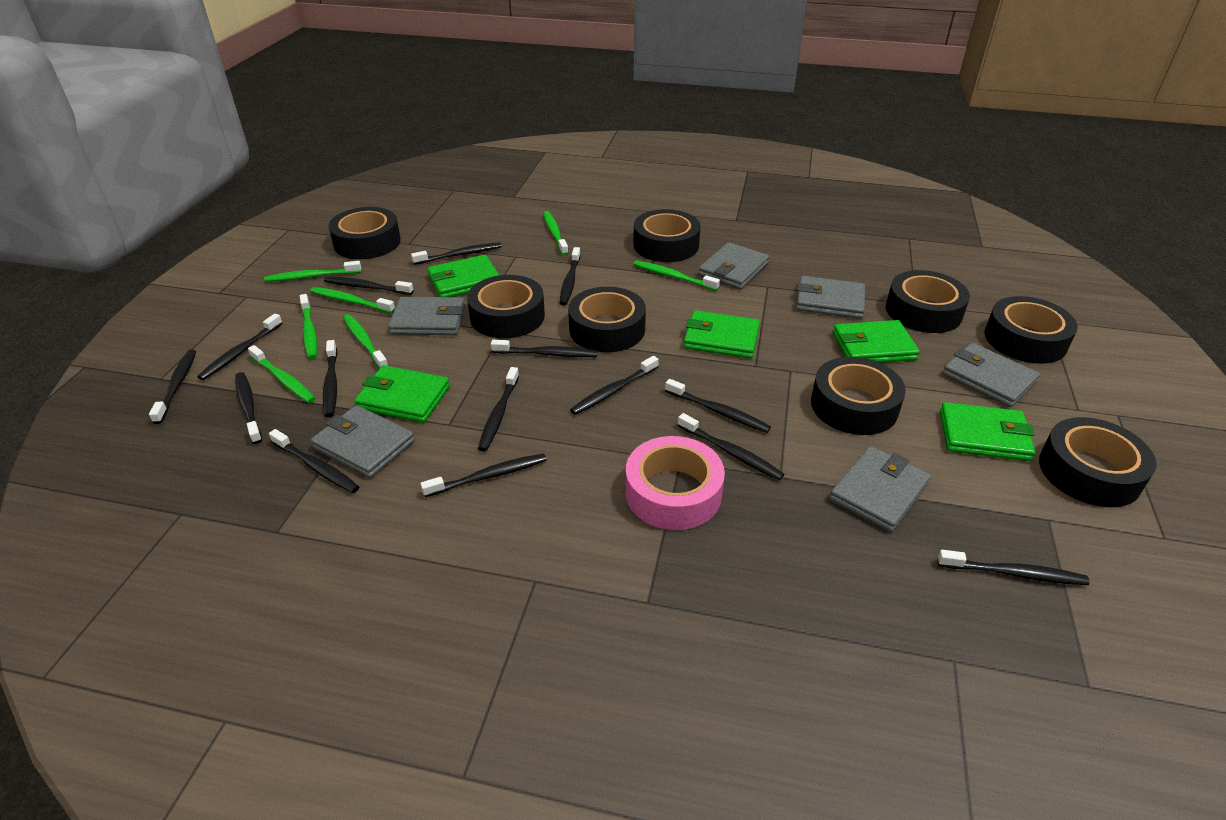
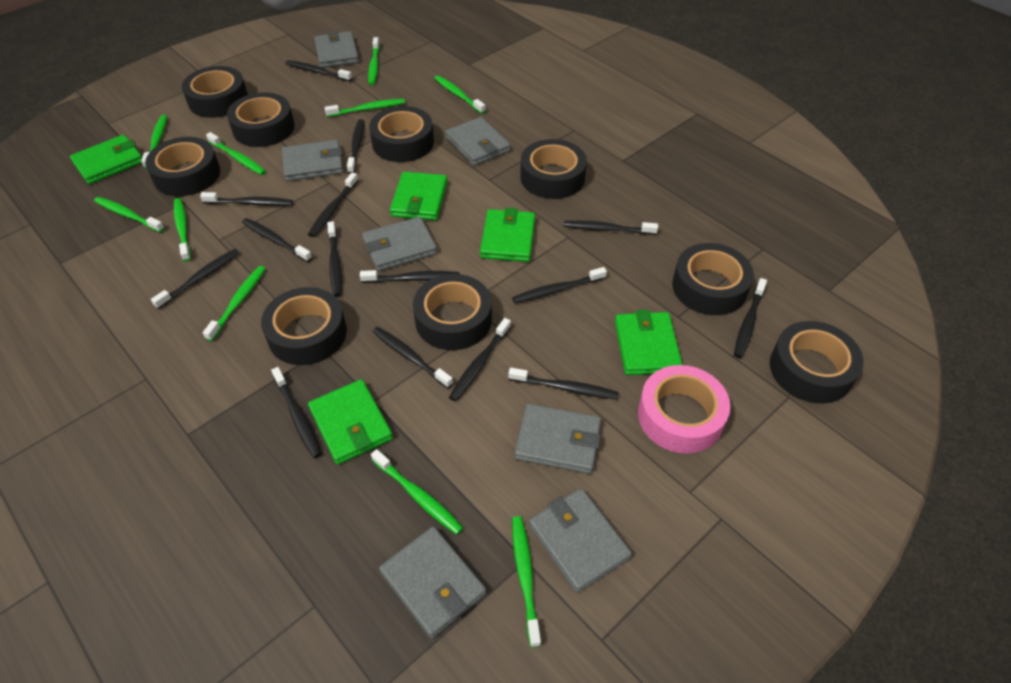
black tape: [328,207,401,259] [467,275,545,338] [568,287,646,352] [633,209,700,262] [811,357,906,435] [886,270,970,333] [984,296,1078,364] [1039,417,1157,507] = 8 -> [145,137,220,196] [182,66,248,118] [227,93,295,147] [261,287,347,365] [369,106,434,162] [413,274,492,350] [520,139,587,199] [672,243,754,315] [770,321,864,404] = 9
green toothbrush: [248,345,316,403] [264,261,361,282] [300,294,317,359] [310,287,395,313] [343,314,388,368] [543,211,568,255] [633,260,720,291] = 7 -> [94,197,165,232] [141,115,167,169] [174,198,191,262] [203,266,266,341] [206,132,266,175] [325,99,405,117] [368,37,380,85] [371,449,463,535] [434,75,486,114] [512,516,541,647] = 10
grey wallet: [311,405,415,478] [388,297,465,335] [698,242,769,290] [796,276,865,319] [829,446,931,532] [942,343,1040,407] = 6 -> [282,140,343,181] [314,31,359,68] [362,217,437,271] [379,527,486,639] [445,117,510,166] [514,404,601,474] [529,488,632,593] = 7

